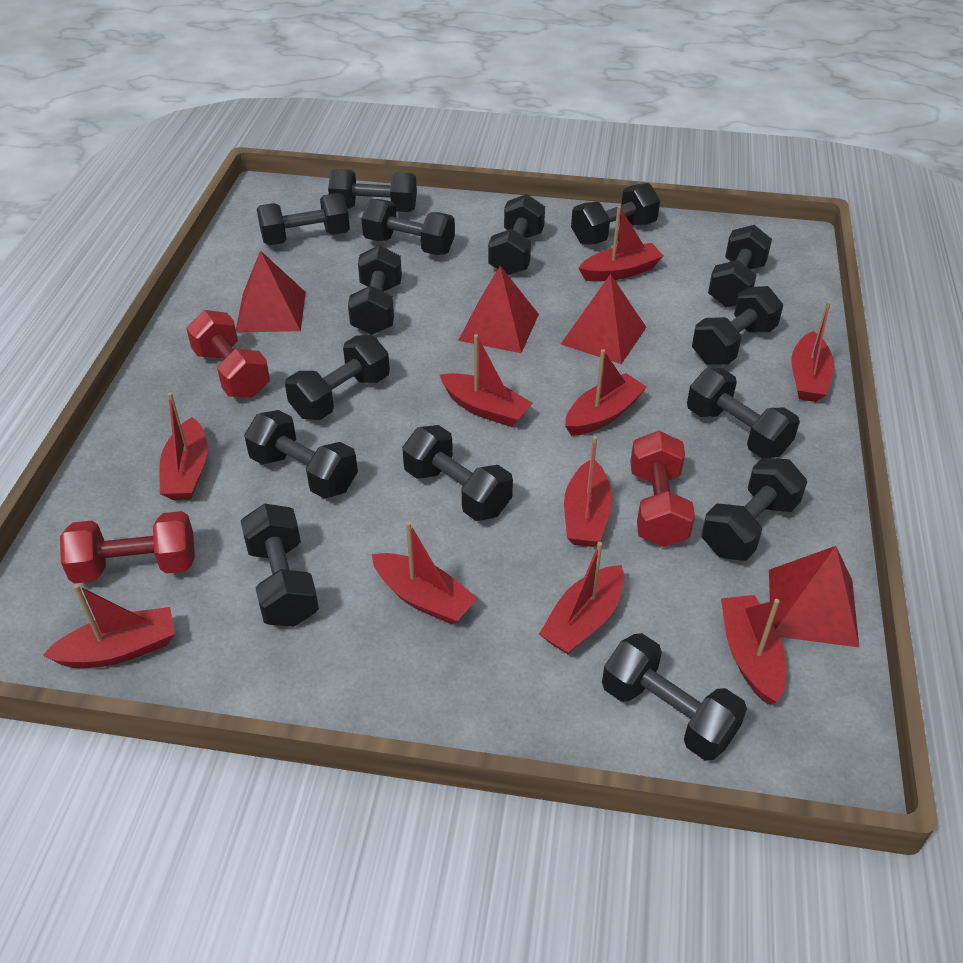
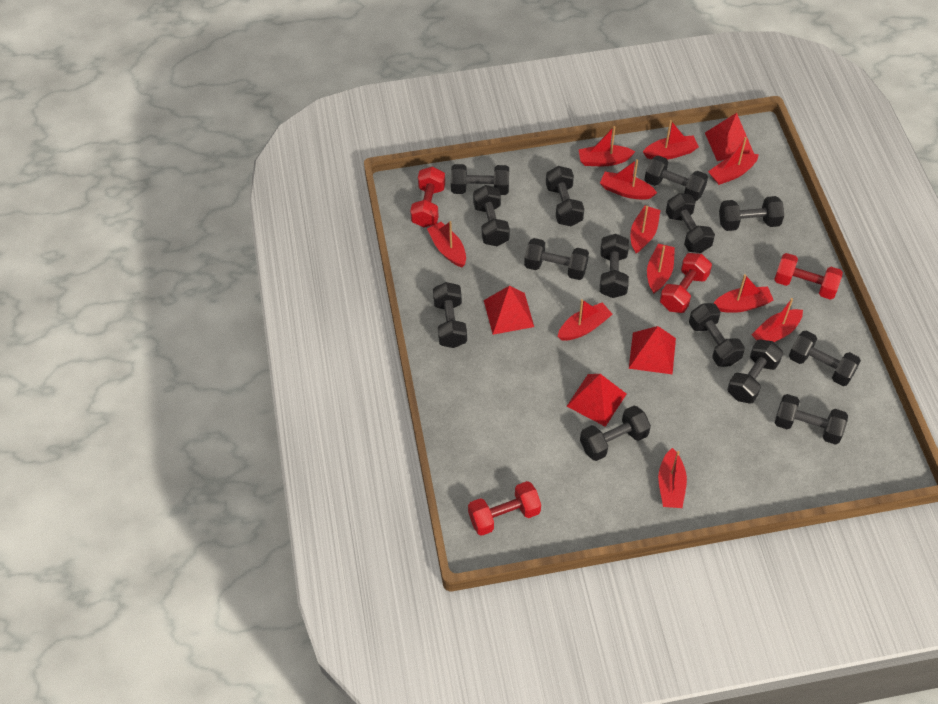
black dumbbell: [241,503,319,627] [244,410,358,499] [257,193,350,245] [285,335,390,420] [328,169,417,212] [348,245,402,335] [361,199,455,255] [402,425,513,521] [488,194,545,275] [571,183,660,245] [602,633,747,761] [687,368,800,458] [692,286,783,365] [702,458,807,561] [708,225,772,308] = 15 -> [433,282,467,348] [451,164,509,195] [473,185,510,246] [524,238,589,280] [546,166,584,226] [580,406,651,461] [600,234,629,298] [644,155,708,201] [666,193,715,253] [689,303,745,367] [719,196,784,231] [727,339,783,404] [775,394,848,445] [789,330,861,386] = 14
red boat: [43,584,175,668] [159,392,208,500] [372,522,478,625] [440,334,533,427] [539,542,624,654] [564,436,612,547] [565,349,647,436] [579,206,663,282] [721,595,787,704] [791,301,834,402] = 10 -> [427,221,466,267] [558,299,612,341] [578,126,635,166] [600,159,657,200] [630,206,661,253] [643,120,699,159] [647,244,675,294] [658,448,687,508] [708,137,759,185] [713,274,773,313] [752,298,803,342] = 11
red dumbbell: [60,511,195,584] [186,310,270,398] [630,431,695,547] = 3 -> [410,167,445,227] [468,481,541,536] [660,253,712,313] [774,253,843,300] = 4

